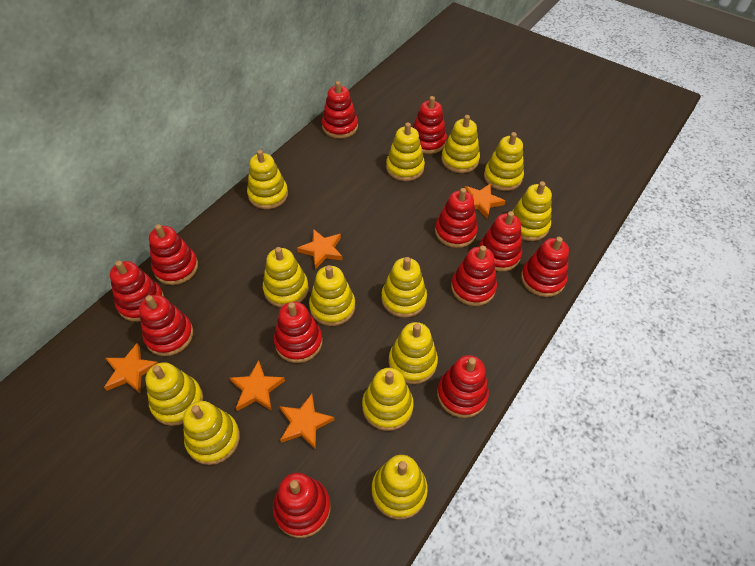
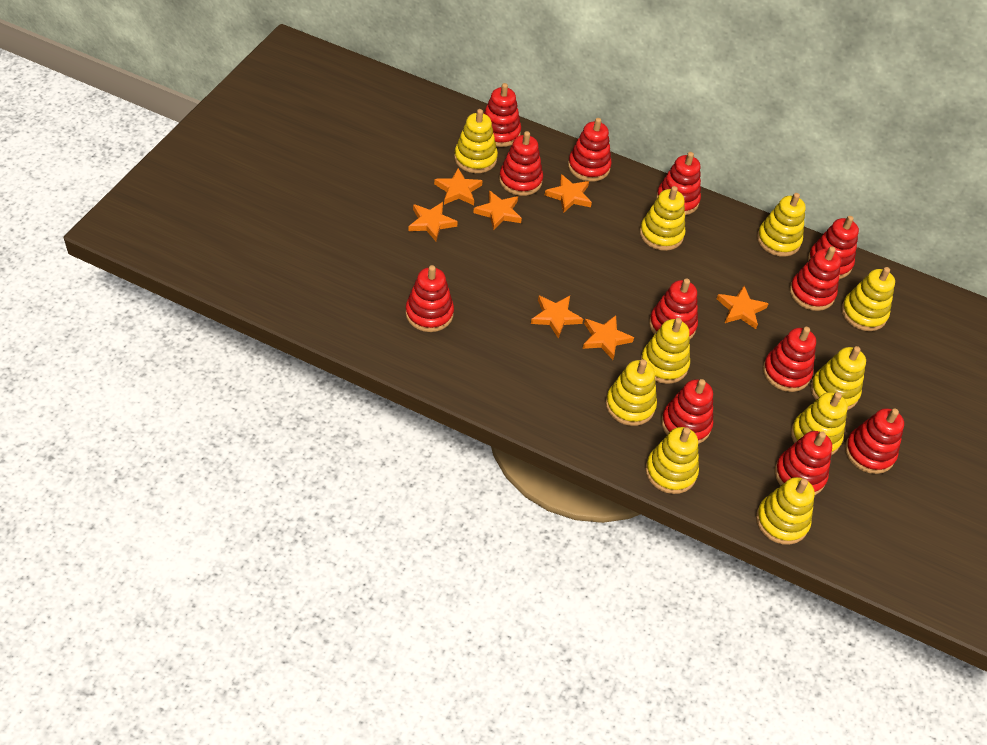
orange star: [104,343,158,393] [230,360,285,411] [280,394,334,450] [297,229,343,269] [464,183,505,219] = 5 -> [408,202,458,241] [434,168,483,205] [473,190,522,231] [531,296,583,339] [545,174,592,213] [583,315,634,360] [717,286,769,329] = 7
yellow stacking toy: [145,362,203,426] [183,401,240,465] [247,150,288,209] [263,247,309,307] [309,265,355,326] [362,368,414,431] [372,455,428,520] [381,257,427,318] [386,122,425,181] [389,322,438,384] [441,115,480,173] [484,132,524,191] [512,181,552,241] = 13 -> [454,109,498,173] [606,359,657,426] [640,186,686,251] [640,318,690,384] [645,427,699,494] [756,477,815,545] [757,193,805,257] [791,392,848,455] [810,346,866,410] [841,267,895,331] = 10

